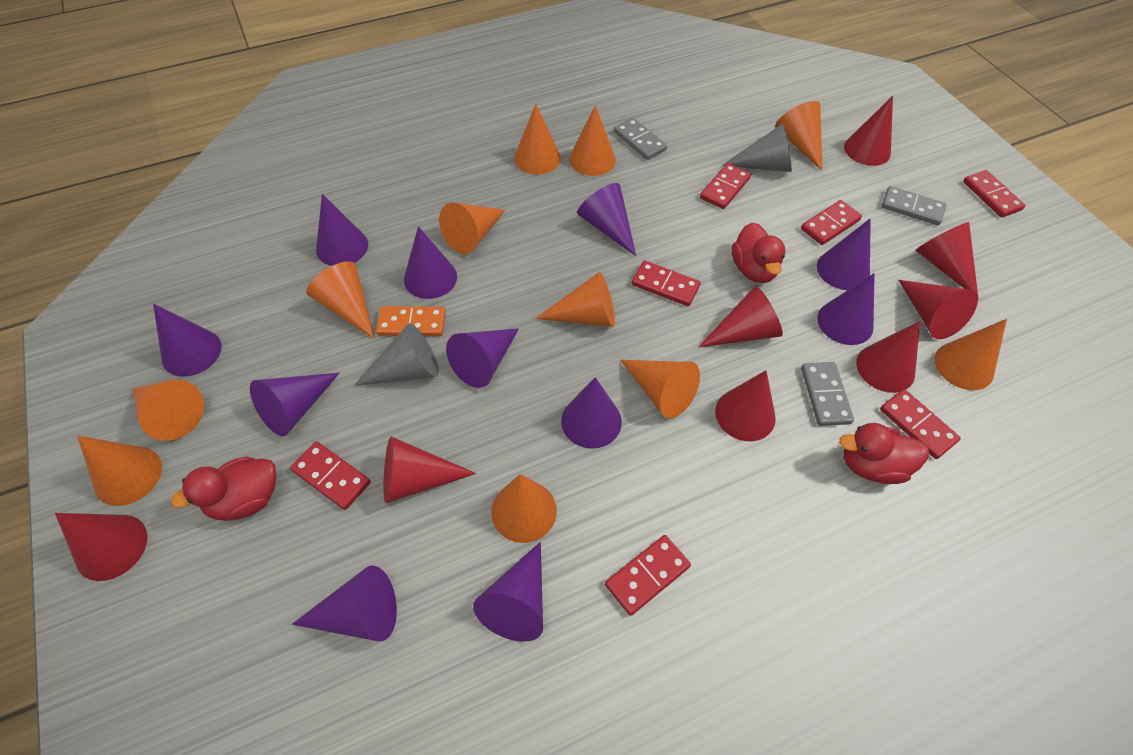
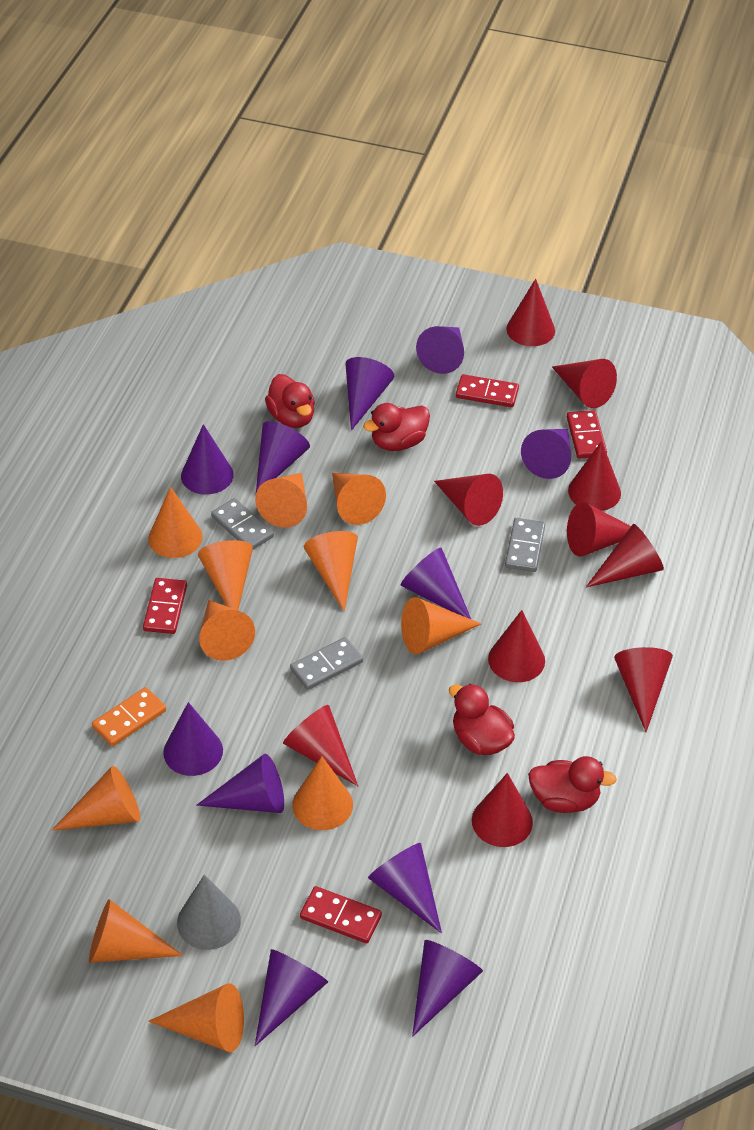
grey cone: [354,323,439,386] [722,123,792,172] = 2 -> [177,875,241,950] = 1
red cone: [55,513,147,581] [383,436,476,503] [699,286,783,347] [715,370,776,441] [844,96,893,166] [856,321,920,393] [899,280,978,339] [915,222,978,297] = 8 -> [283,705,358,786] [434,474,503,526] [472,773,533,847] [488,610,545,682] [506,279,555,346] [552,359,617,408] [567,502,631,557] [568,441,621,511] [586,524,664,587] [614,647,673,732] = 10
red domino: [290,441,371,510] [605,535,691,616] [632,260,701,306] [700,163,751,209] [801,200,862,245] [880,389,961,459] [963,170,1025,217] = 7 -> [143,578,187,634] [300,886,382,943] [456,374,519,407] [567,410,607,459] = 4
red duck: [171,457,277,521] [732,222,786,283] [839,423,929,484] = 3 -> [265,374,315,428] [363,403,430,451] [449,684,515,755] [528,756,617,813] = 4

